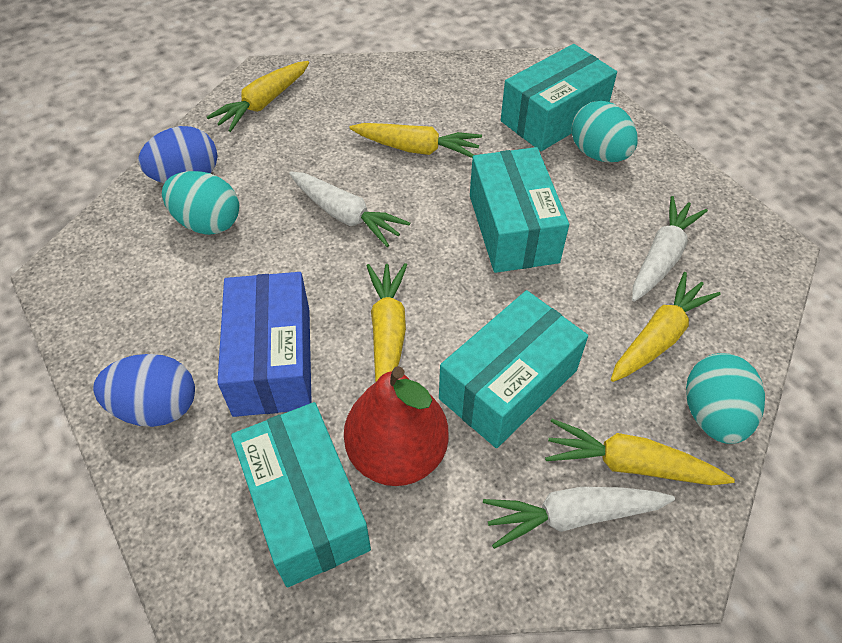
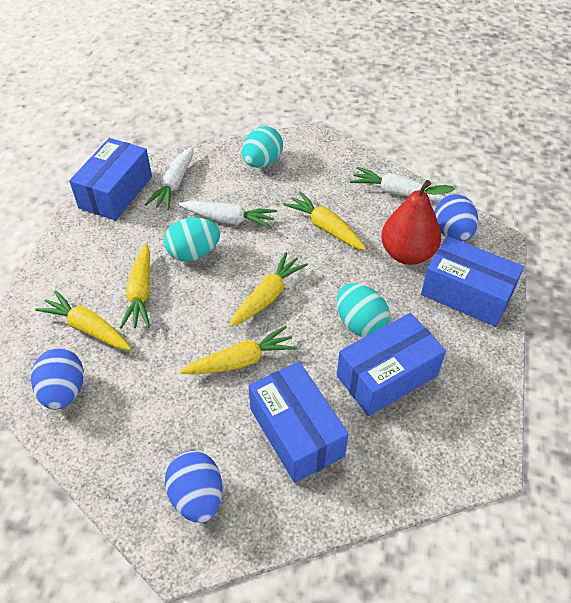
blue box: [217,272,312,417] = 1 -> [69,138,152,220] [249,361,349,483] [337,313,446,416] [421,236,524,327] = 4
blue egg: [93,354,195,427] [138,126,218,183] = 2 -> [31,348,84,410] [165,451,223,523] [435,194,478,242] = 3
turquoise box: [231,402,371,587] [439,290,588,448] [470,147,569,273] [501,44,617,151] = 4 -> none = 0

